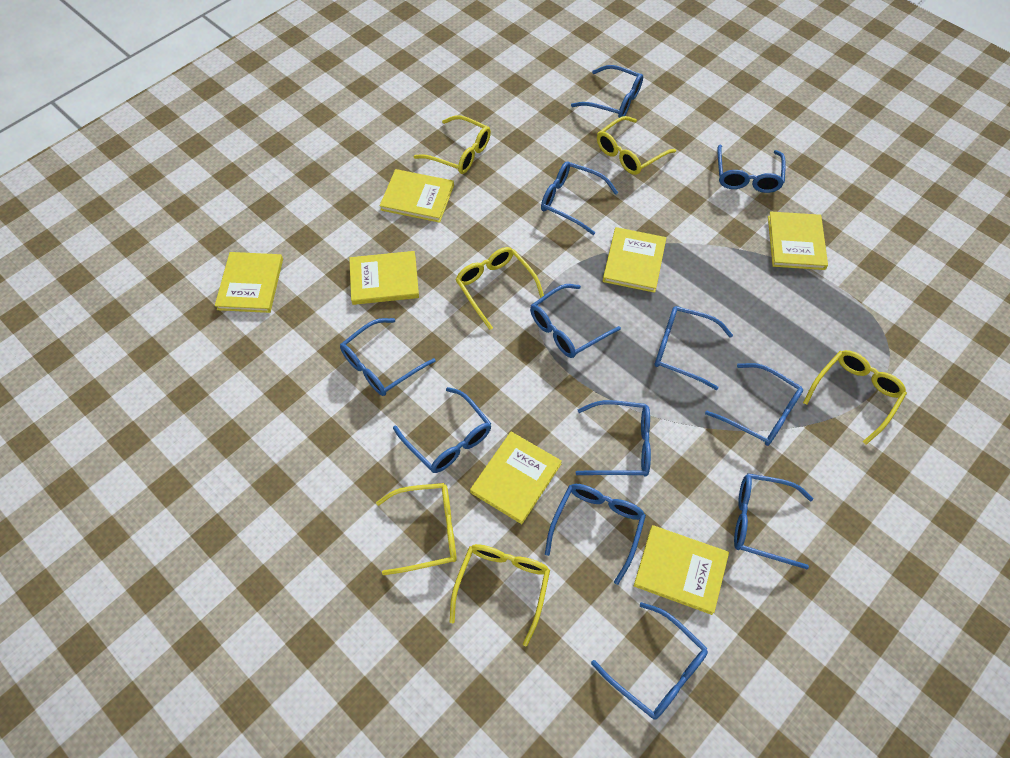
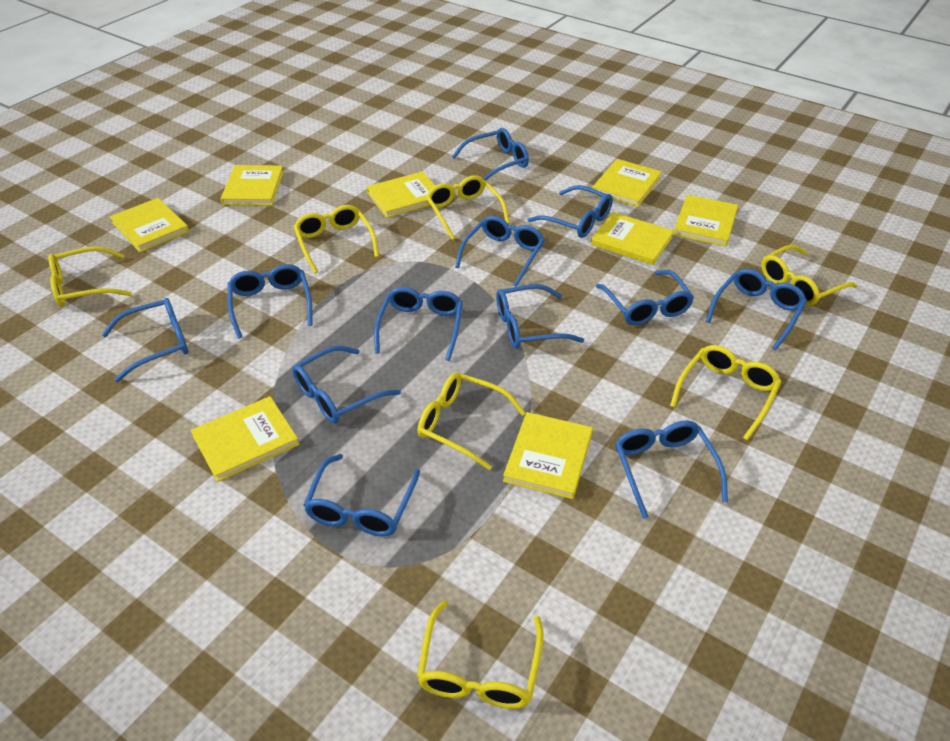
yellow book: [215,252,283,313] [349,251,419,305] [380,169,454,223] [470,432,562,524] [603,227,666,293] [634,525,729,615] [768,211,828,270] = 7 -> [110,198,189,252] [191,396,299,482] [221,165,284,205] [367,171,435,218] [503,412,593,499] [591,212,674,265] [592,159,662,207] [673,195,738,246] = 8
yellow glasses: [376,483,457,575] [414,115,491,174] [450,544,550,646] [456,247,544,330] [597,116,676,175] [803,350,907,445] = 6 -> [48,246,132,307] [294,205,379,273] [417,600,544,709] [418,372,526,470] [426,175,510,240] [670,345,781,441] [761,245,857,306] = 7

